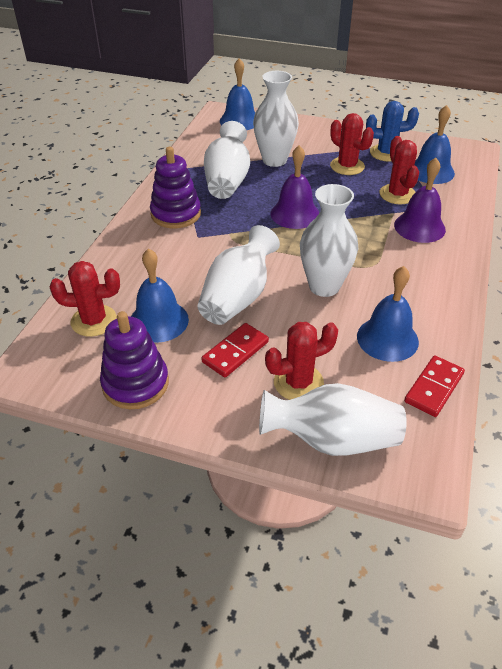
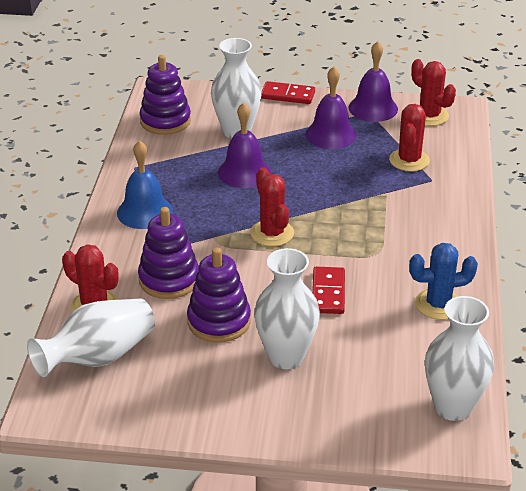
blue bell: [131,248,189,343] [220,58,255,130] [357,266,419,362] [414,105,455,184] = 4 -> [117,140,173,229] = 1
purple bell: [270,145,319,229] [394,158,446,243] = 2 -> [218,102,271,188] [305,66,357,149] [349,41,398,122] = 3
purple stacking toy: [100,311,169,409] [150,147,201,228] = 2 -> [138,207,199,299] [139,55,191,135] [187,247,251,343] = 3
white vase: [197,225,280,325] [204,121,250,199] [253,71,299,167] [259,383,407,456] [300,184,358,297] = 5 -> [27,298,155,377] [211,38,262,139] [254,248,320,369] [425,296,494,421] = 4

